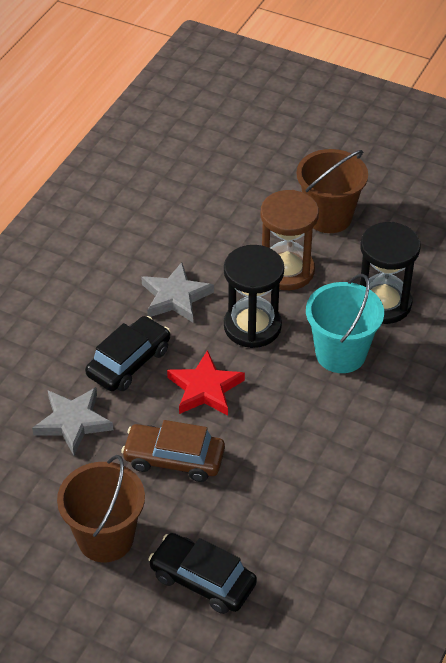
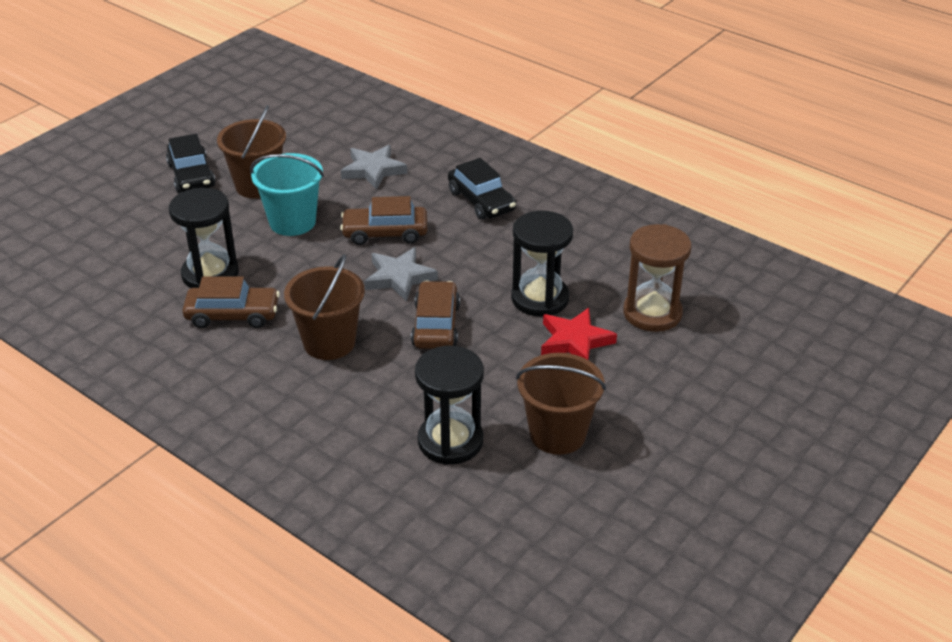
black hourglass: [224,245,284,348] [360,222,421,324] = 2 -> [169,188,239,288] [415,346,484,465] [511,211,573,317] = 3
brown bucket: [57,455,145,562] [296,149,368,233] = 2 -> [217,105,286,199] [284,254,365,360] [516,353,606,455] = 3
brown car: [121,420,225,482] = 1 -> [182,276,280,328] [340,196,428,245] [411,281,460,349] = 3

